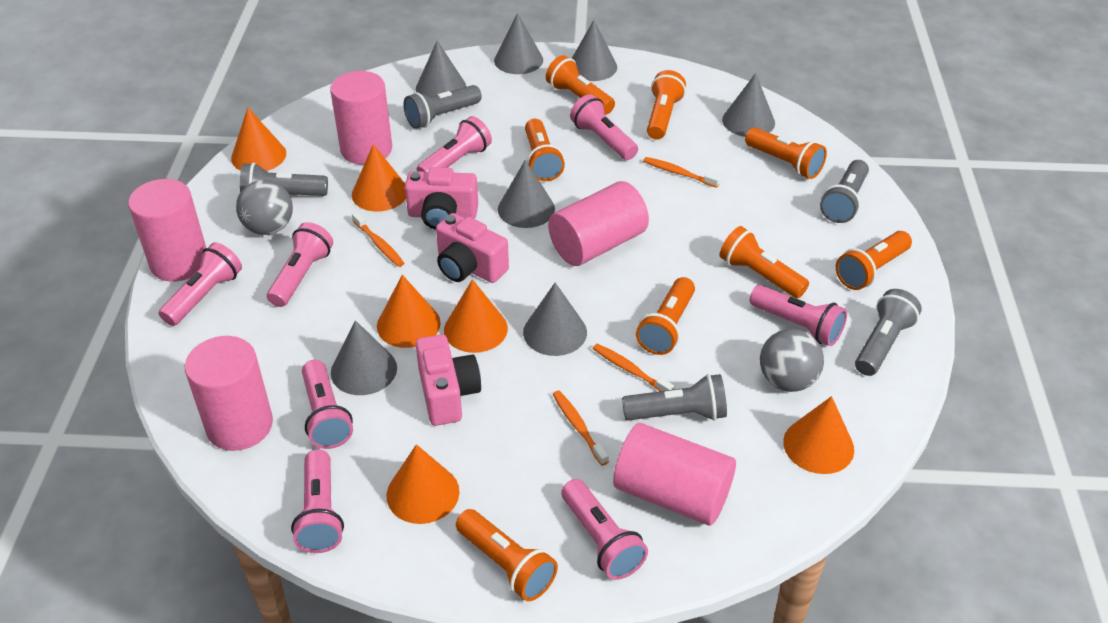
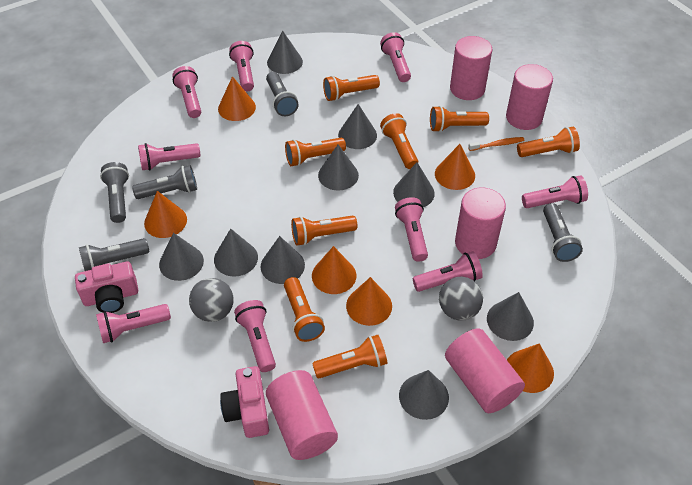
grey cone: [331,320,397,395] [416,41,466,97] [494,13,543,74] [498,160,555,228] [523,283,587,356] [571,20,617,81] [722,73,775,137] = 7 -> [159,233,204,281] [214,229,258,277] [260,236,305,284] [267,30,303,74] [318,144,359,191] [338,104,377,149] [393,162,435,207] [399,370,449,420] [487,292,534,341] = 9
orange toothbrush: [352,212,404,267] [553,391,609,466] [593,344,675,391] [643,157,720,188] = 4 -> [468,137,524,151] = 1
pink camera: [405,167,478,230] [416,334,481,426] [436,213,509,283] = 3 -> [75,261,138,313] [220,366,269,438] = 2
pink flashlight: [159,242,242,326] [267,222,333,307] [291,449,344,553] [302,360,353,449] [417,116,492,172] [561,479,648,580] [570,94,638,160] [750,285,847,346] = 8 -> [96,304,171,343] [138,143,200,171] [172,66,201,118] [229,41,254,91] [234,300,276,372] [380,32,411,82] [395,197,428,262] [413,251,483,292] [522,176,588,208] = 9

